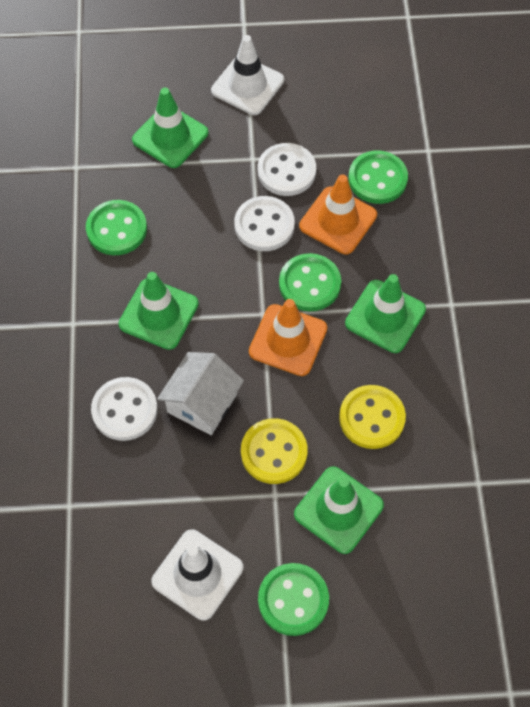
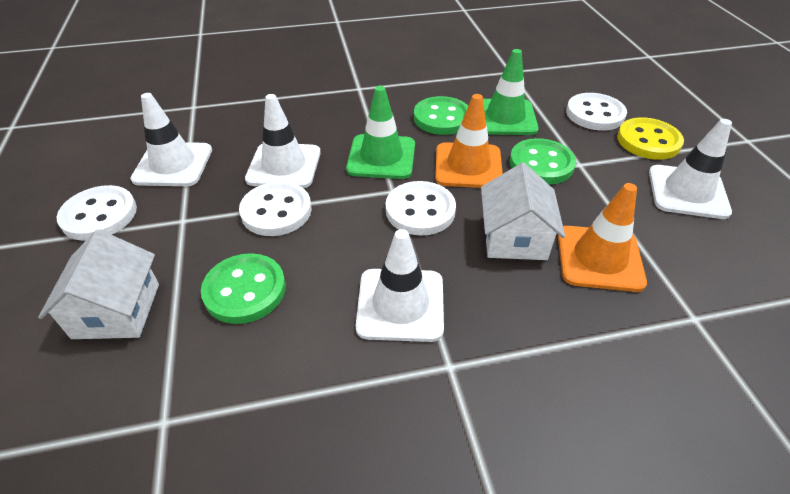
green button: [86,200,147,255] [258,563,329,636] [279,253,341,311] [349,150,408,204] = 4 -> [201,253,286,324] [414,96,468,135] [510,138,576,185] = 3
green traffic cone: [119,272,199,350] [132,88,208,168] [294,467,384,554] [345,274,426,353] = 4 -> [346,86,415,179] [483,49,539,135] = 2
white button: [91,377,158,441] [234,196,295,251] [258,143,316,196] = 3 -> [57,185,137,241] [239,182,312,236] [386,181,456,236] [566,93,627,131] = 4
white house: [157,352,244,435] = 1 -> [38,229,159,339] [481,163,565,260] = 2
white traffic cone: [151,529,243,621] [211,35,284,115] = 2 -> [130,93,212,186] [245,94,321,188] [356,229,444,342] [649,119,732,219] = 4
yellow button: [241,418,308,484] [339,385,406,449] = 2 -> [617,117,684,160] = 1

